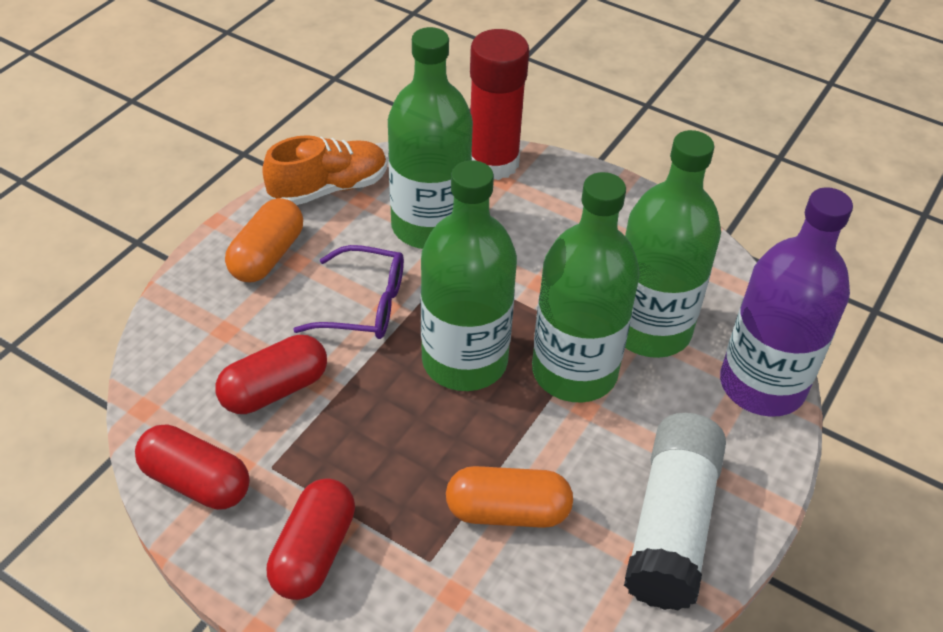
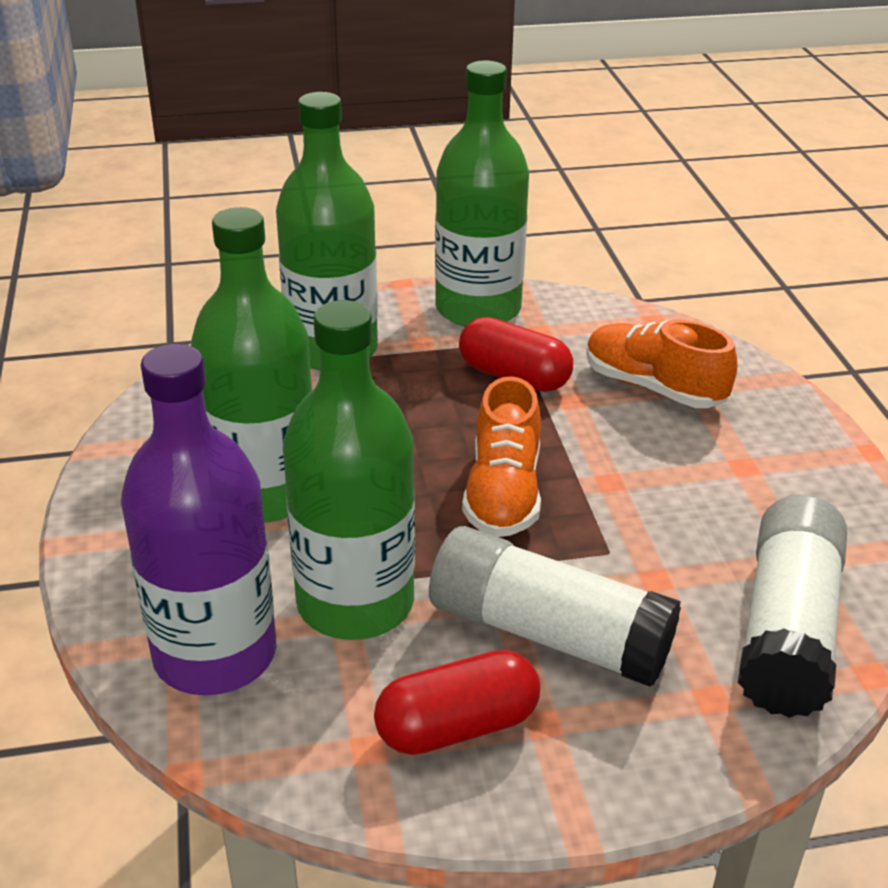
orange capsule: [225,198,303,282] [446,466,573,528] = 2 -> none = 0
orange shoe: [262,135,387,205] = 1 -> [462,376,541,537] [586,320,738,408] = 2
purple glasses: [293,245,404,339] = 1 -> none = 0
red capsule: [135,424,250,510] [215,335,327,414] [267,478,355,600] = 3 -> [374,650,540,755] [459,317,573,392] = 2
red glue stick: [470,29,529,180] = 1 -> none = 0
white glue stick: [624,413,726,610] = 1 -> [429,526,681,687] [738,495,847,718] = 2

